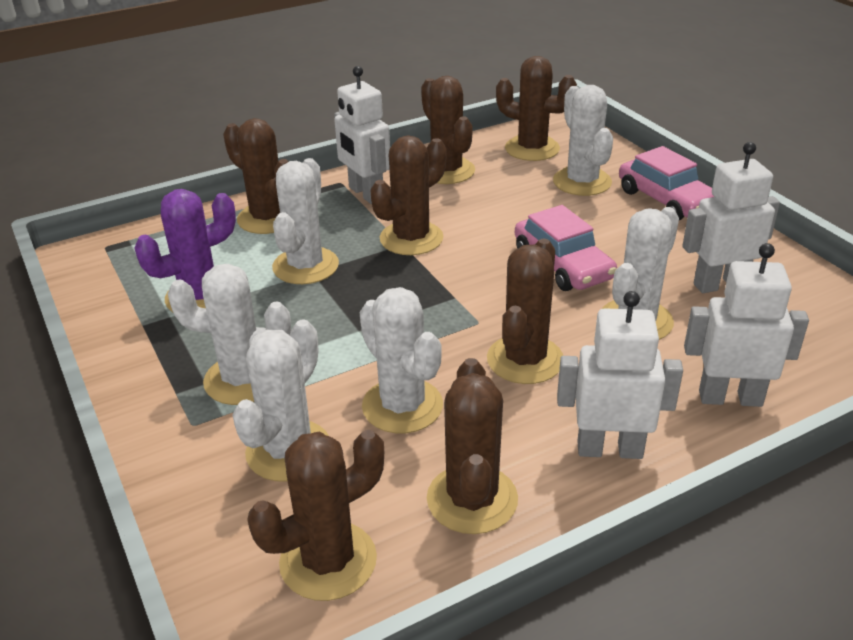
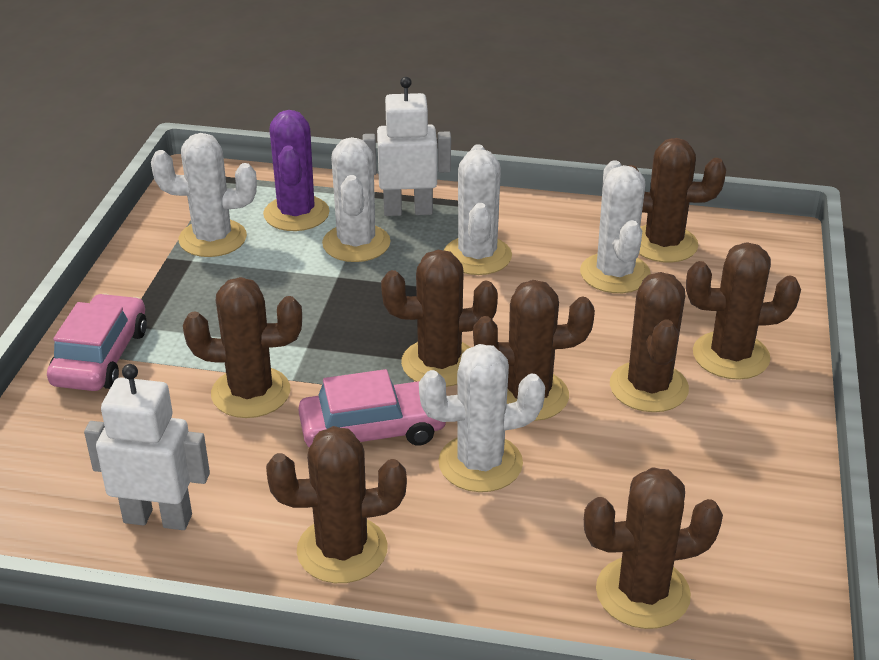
brown cactus: [223,118,289,234] [247,430,384,601] [370,135,446,255] [421,76,475,184] [427,358,518,534] [487,239,563,384] [496,56,577,161] = 7 -> [183,277,302,418] [266,426,407,583] [381,250,498,387] [473,280,595,421] [584,467,723,629] [610,272,689,412] [629,138,726,263] [686,243,801,380] = 8
white cactus: [167,264,291,405] [232,319,329,482] [272,158,339,284] [360,287,443,434] [553,85,613,196] [602,207,679,340] = 6 -> [151,133,257,257] [322,137,390,262] [419,344,545,492] [444,144,512,275] [580,160,651,293] = 5
white robot: [334,66,390,204] [557,291,683,459] [682,142,780,293] [684,243,809,407] = 4 -> [84,364,210,530] [362,77,451,216] = 2

